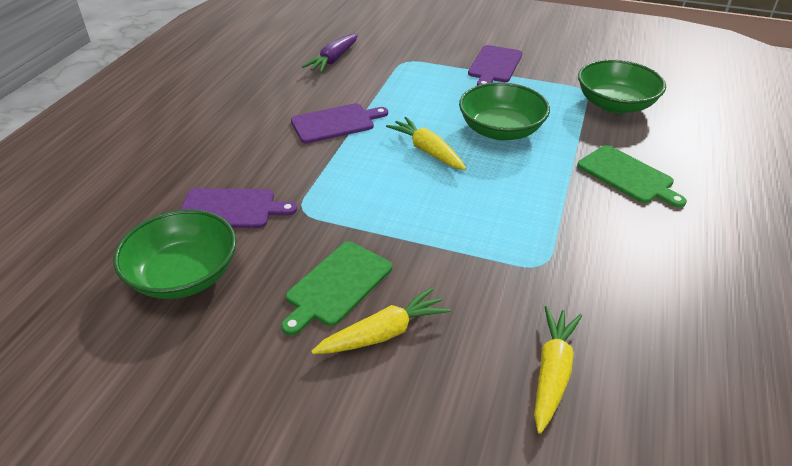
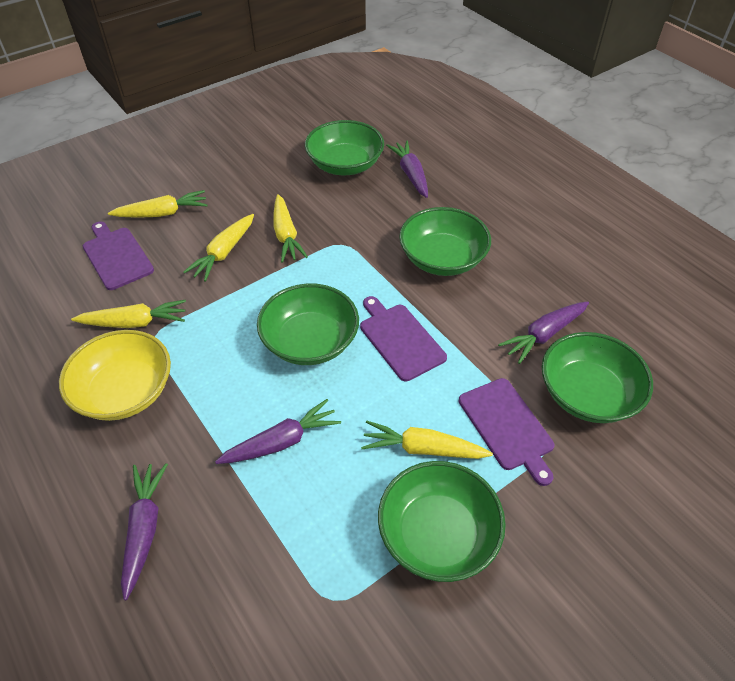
green bowl: [114,209,236,299] [459,82,550,140] [578,60,666,114] = 3 -> [257,284,359,365] [305,120,384,175] [378,461,506,582] [399,207,491,276] [542,332,653,423] = 5
green cutting board: [281,242,392,335] [577,145,687,208] = 2 -> none = 0
purple carrot: [302,34,358,73] = 1 -> [121,463,168,600] [215,399,341,464] [386,140,428,198] [498,301,589,364] = 4
yellow bowl: none = 0 -> [59,330,171,421] = 1
yellow carrot: [311,287,451,354] [386,117,466,170] [534,306,582,434] = 3 -> [71,300,186,328] [108,190,208,218] [183,214,254,282] [274,194,308,263] [361,421,493,459] = 5

